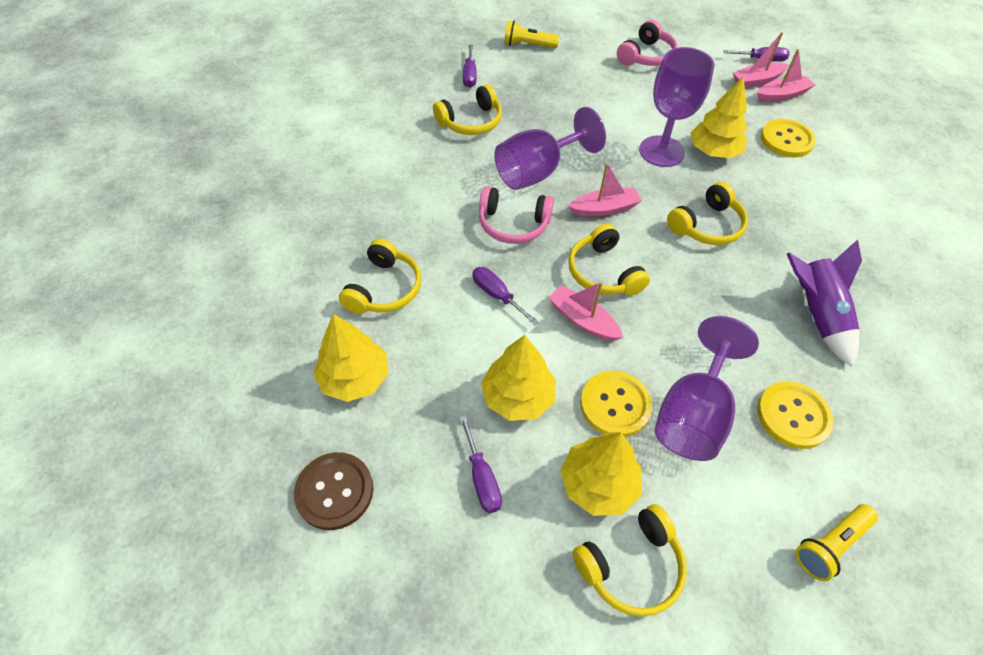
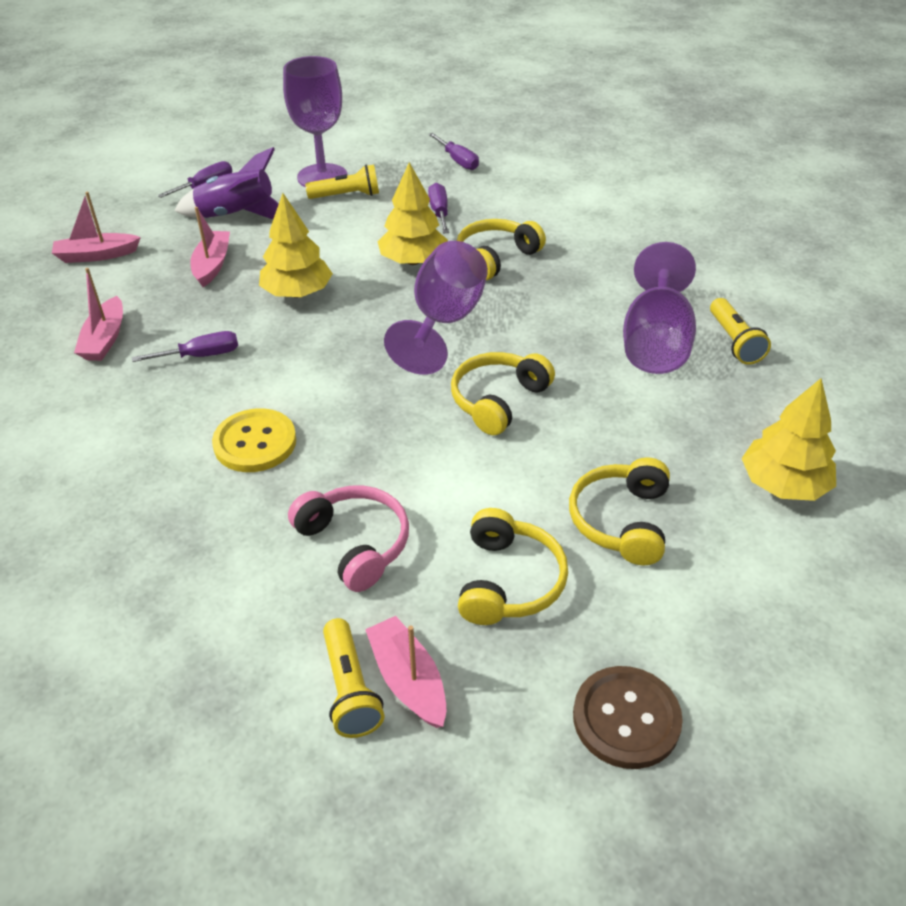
pink headphones: [479,186,554,244] [617,20,678,66] = 2 -> [288,485,409,592] = 1
yellow button: [580,371,652,437] [757,381,834,449] [761,119,816,157] = 3 -> [212,408,296,472] = 1
yellow flashlight: [504,20,559,48] [795,504,878,581] = 2 -> [305,165,379,199] [323,618,384,738] [710,298,771,365] = 3
yellow headphones: [339,239,421,314] [433,84,502,135] [568,223,650,296] [573,504,687,617] [667,182,748,245] = 5 -> [451,352,555,435] [457,219,546,281] [458,508,568,625] [569,457,670,565] = 4
yellow tree: [313,314,389,402] [481,335,556,421] [560,432,642,516] [690,77,748,158] = 4 -> [259,193,333,298] [377,162,448,265] [741,378,836,501] = 3

